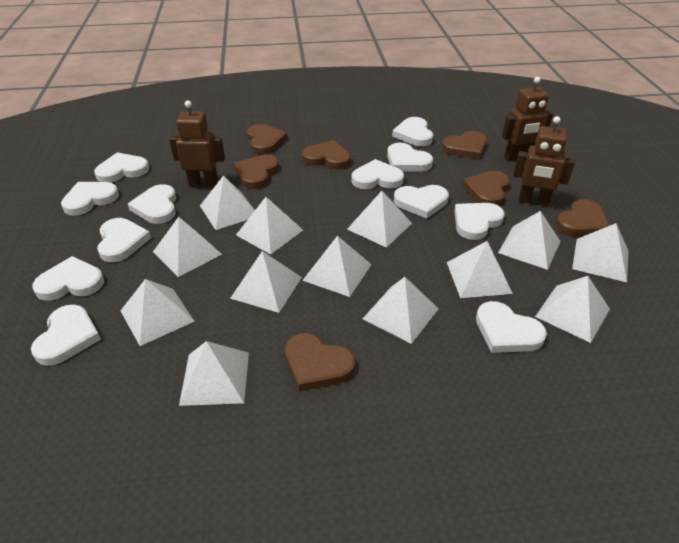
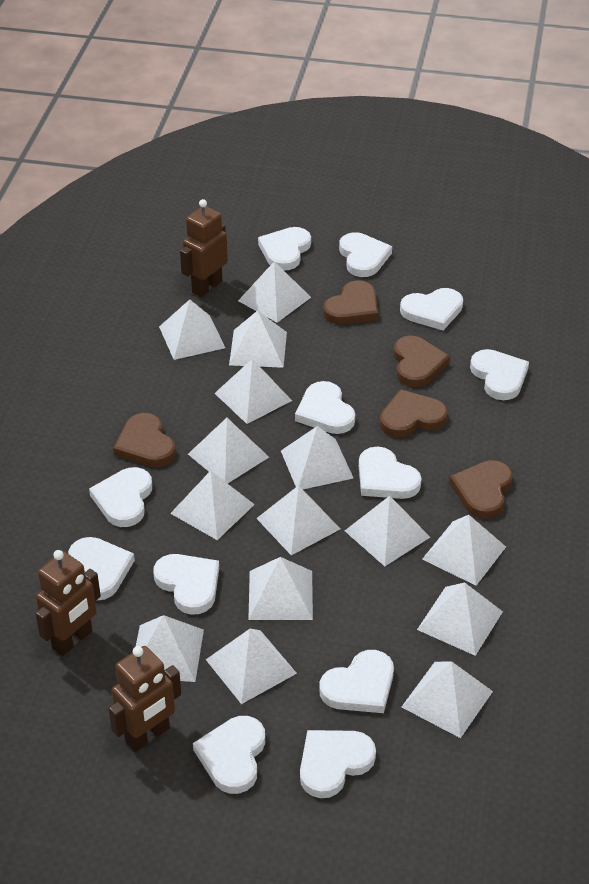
brown heart: [234,155,279,189] [247,124,288,155] [285,333,355,391] [302,140,351,169] [442,131,487,159] [462,171,510,206] [556,199,610,236] = 7 -> [113,413,176,467] [323,280,378,324] [380,389,448,438] [394,336,450,387] [450,460,513,519] = 5
white pyramid: [121,279,195,346] [153,217,222,277] [179,341,249,406] [200,175,255,230] [230,251,302,313] [236,197,303,254] [302,236,372,297] [347,191,412,248] [363,277,439,344] [447,241,513,298] [498,211,561,270] [535,276,610,343] [572,223,629,282] = 13 -> [136,615,204,682] [159,299,225,360] [170,471,255,540] [188,418,269,484] [206,629,297,704] [215,359,292,424] [229,310,287,368] [238,262,311,323] [248,557,313,620] [256,485,340,555] [281,426,353,489] [345,496,430,566] [402,661,493,738] [417,582,503,656] [422,515,506,586] = 15

